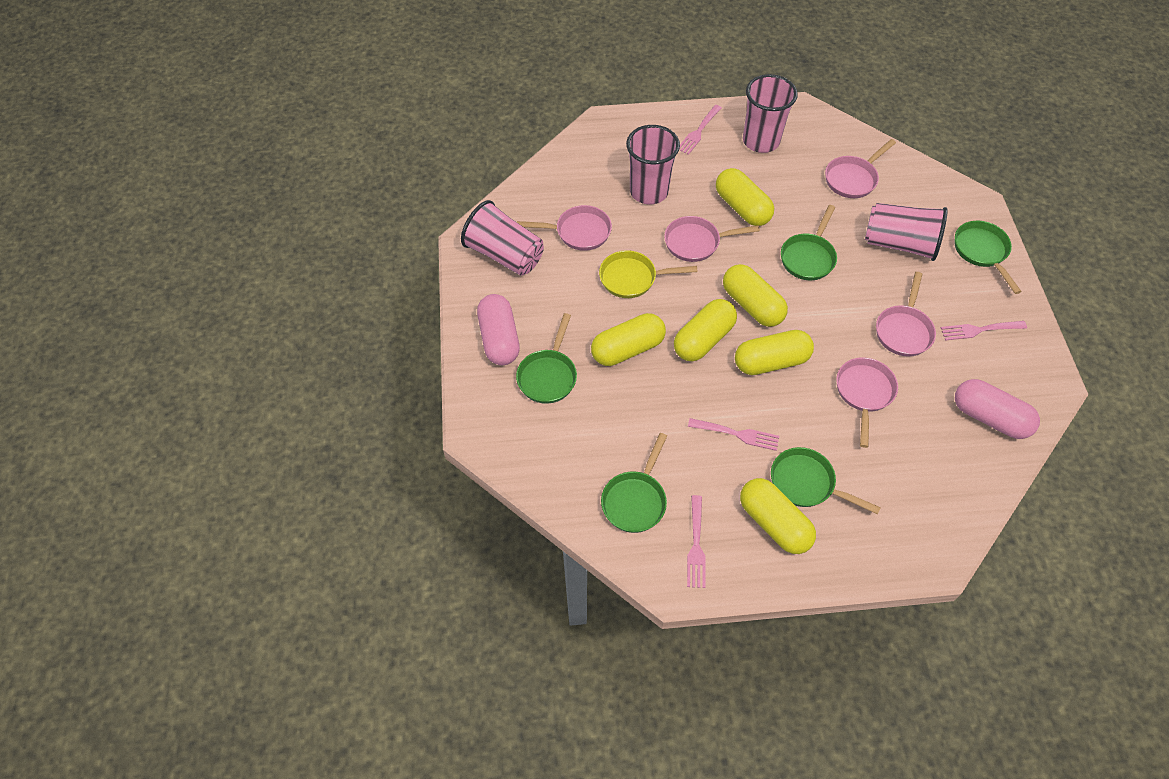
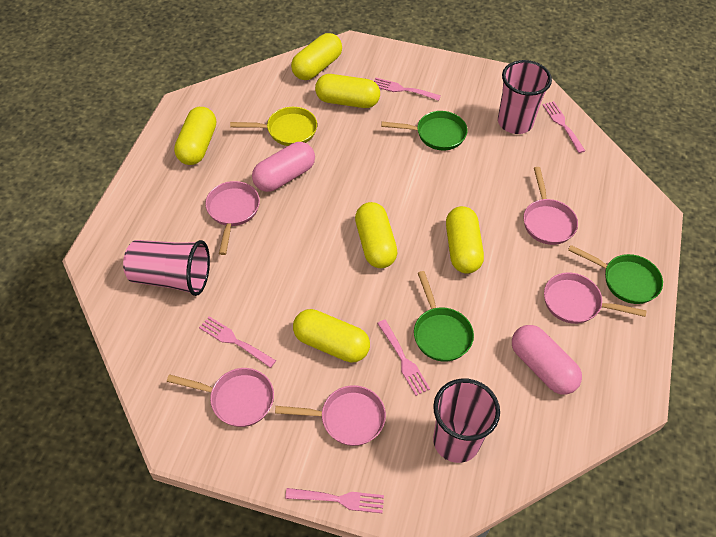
green pan: [516,313,577,404] [601,433,667,533] [771,447,881,514] [781,205,837,280] [955,221,1022,294] = 5 -> [381,111,467,151] [414,271,474,362] [568,245,663,304] = 3
pink cup: [461,200,544,276] [626,125,680,204] [743,74,798,153] [865,203,948,261] = 4 -> [123,240,210,296] [433,379,500,463] [498,60,552,134] = 3
pink fork: [679,105,722,155] [687,495,706,588] [688,418,779,451] [941,321,1027,341] = 4 -> [199,316,276,368] [285,488,384,514] [374,78,441,101] [377,320,430,396] [543,101,585,153] = 5

